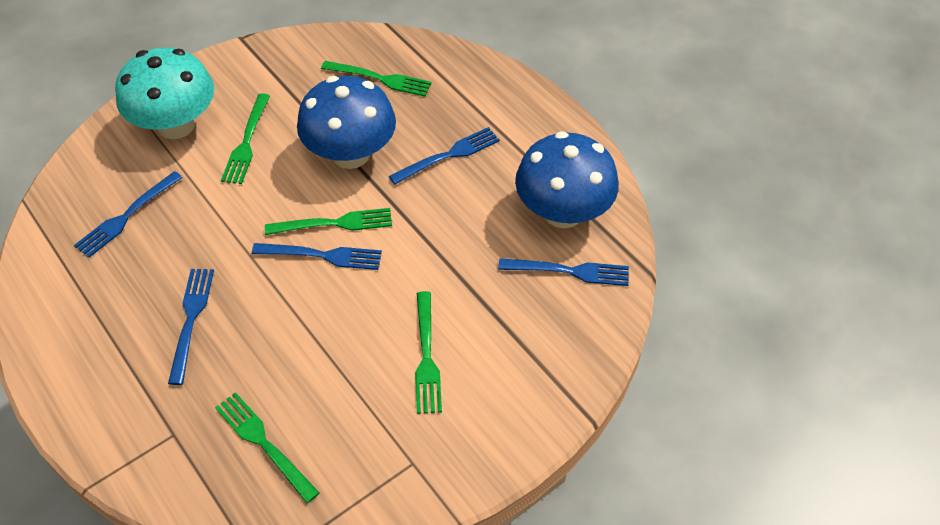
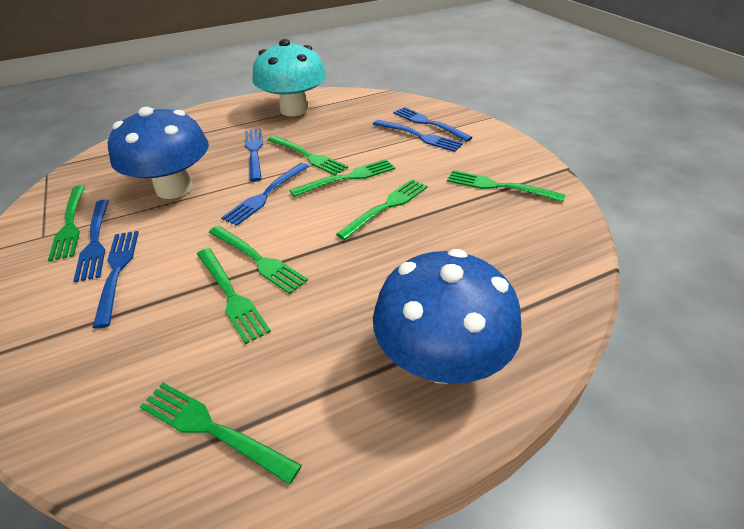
blue fork: [74,171,183,258] [168,269,214,385] [252,243,382,270] [389,127,500,185] [498,258,629,286] = 5 -> [73,200,109,283] [93,231,139,329] [221,163,309,226] [245,129,263,182] [373,120,463,152] [393,107,473,142] = 6
green fork: [215,392,320,503] [221,93,270,184] [265,208,392,235] [321,61,432,97] [415,291,442,414] = 5 -> [48,185,85,261] [139,383,302,485] [197,248,271,344] [208,226,308,294] [268,136,348,175] [290,159,395,197] [336,179,428,240] [447,170,565,202] = 8

